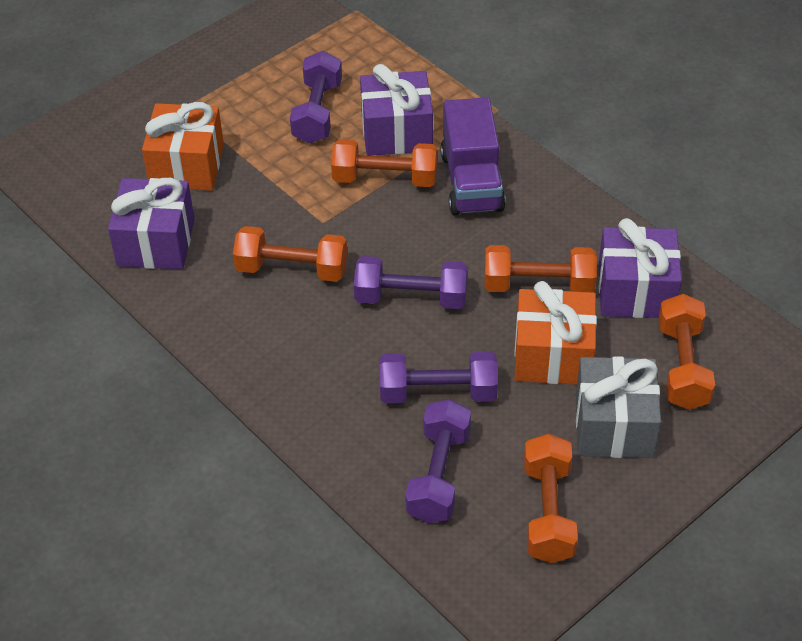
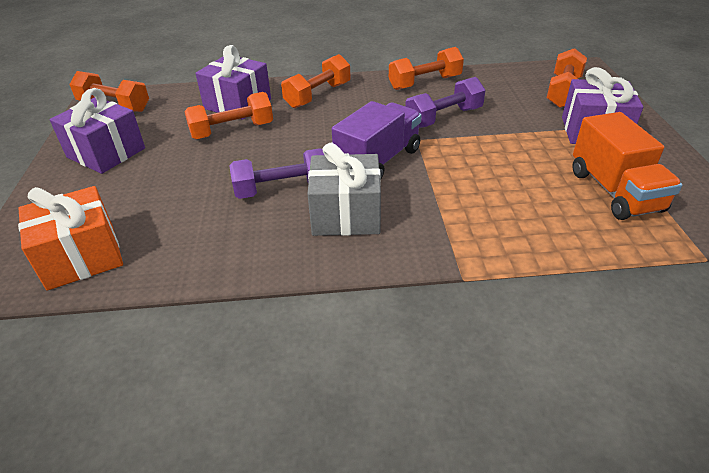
orange gift: [142,102,224,191] [514,281,597,384] = 2 -> [18,186,123,290] = 1
orange truck: none = 0 -> [572,112,682,220] = 1
purple dumbbell: [290,51,342,144] [354,256,467,309] [380,351,498,403] [406,399,471,523] = 4 -> [229,148,324,199] [405,77,486,128] = 2

